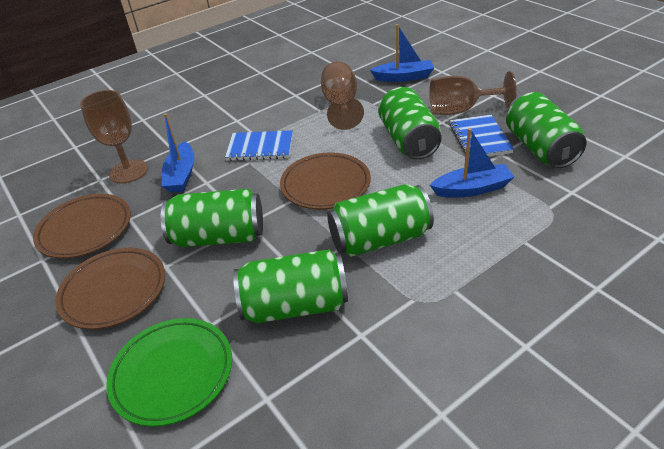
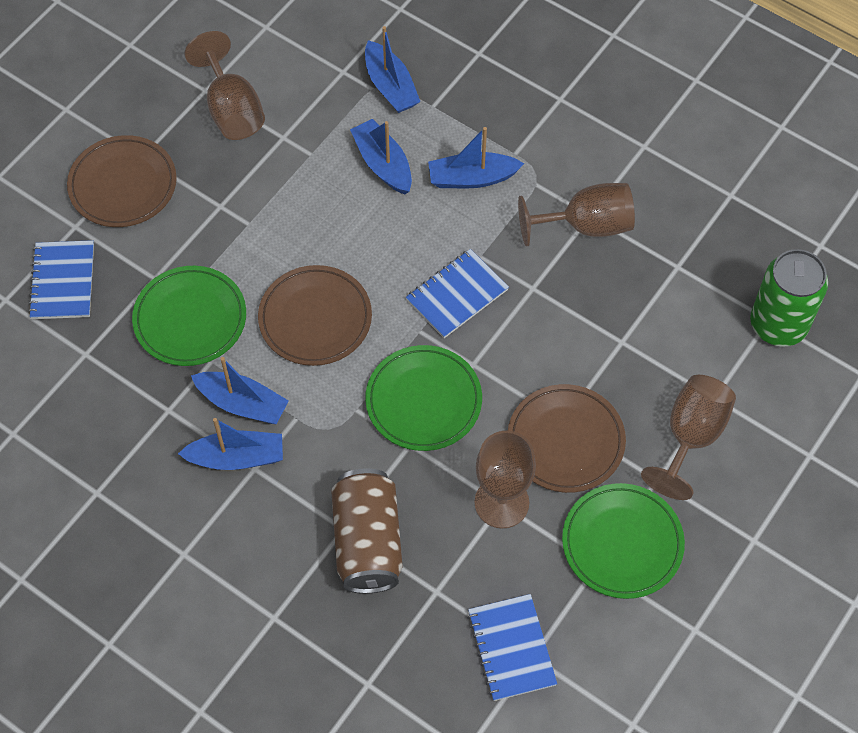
blue boat: [161,113,194,193] [370,24,434,82] [430,128,514,198] = 3 -> [178,418,283,470] [191,357,289,424] [350,119,412,194] [365,26,420,113] [428,127,524,188] = 5
blue notebook: [225,130,293,161] [449,115,514,156] = 2 -> [28,240,94,319] [406,249,509,338] [467,594,557,701] = 3
brown can: none = 0 -> [331,468,403,594] = 1
brown goblet: [80,90,148,184] [321,61,364,130] [429,71,517,115] = 3 -> [185,31,265,140] [474,431,536,528] [518,183,635,247] [641,375,736,500] = 4
green can: [161,189,263,247] [233,249,348,323] [327,184,434,257] [378,87,441,159] [506,92,586,168] = 5 -> [750,249,828,347] = 1
green plate: [106,318,232,427] = 1 -> [132,266,246,366] [365,345,482,451] [562,483,685,599] = 3

